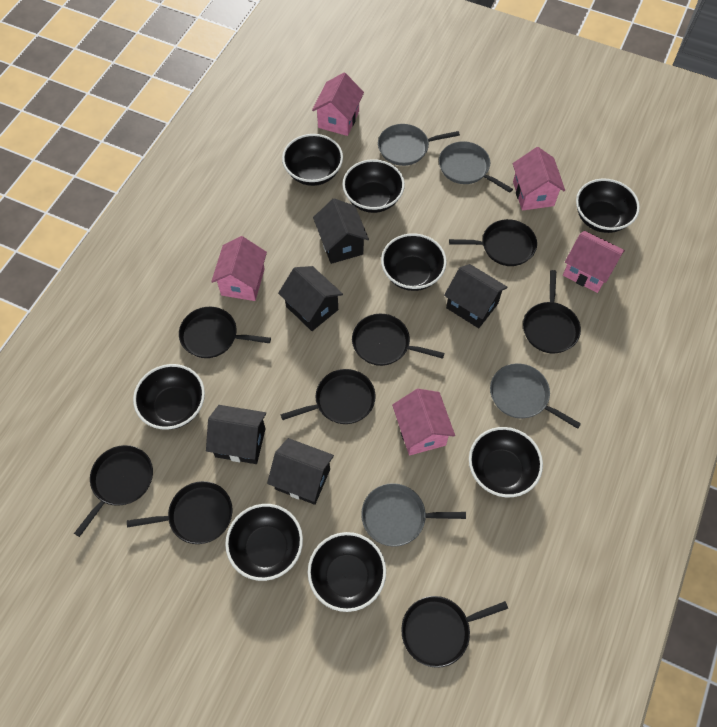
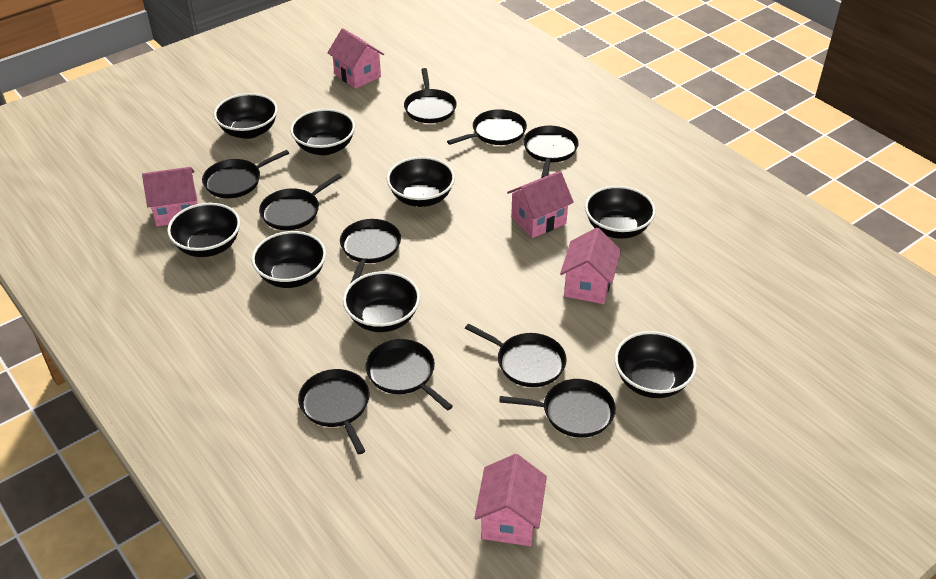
black house: [206,405,266,464] [267,438,334,505] [278,266,343,331] [313,198,369,264] [444,264,508,328] = 5 -> none = 0
black pan: [74,445,153,537] [127,481,232,544] [179,307,271,358] [281,369,376,424] [352,314,444,366] [401,596,508,668] [449,219,537,266] [523,270,581,353] = 8 -> [202,150,289,198] [259,174,342,230] [298,369,370,454] [340,219,401,284] [366,339,453,411] [404,68,457,123] [447,109,527,145] [465,323,567,387] [499,379,616,438] [523,126,579,178] = 10
grey pan: [361,483,466,547] [378,124,460,166] [439,141,513,193] [490,363,581,429] = 4 -> none = 0

